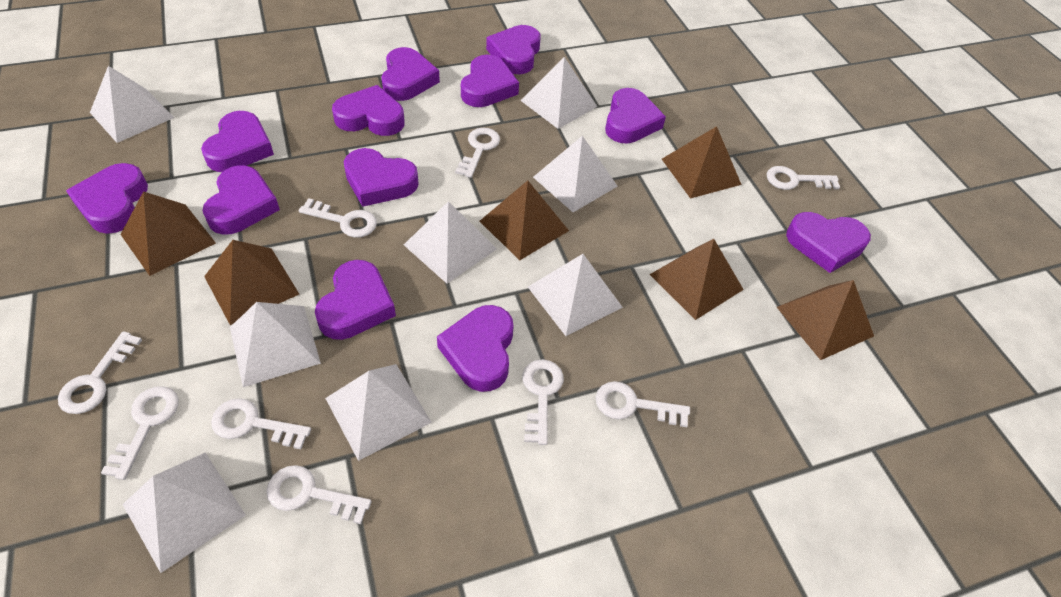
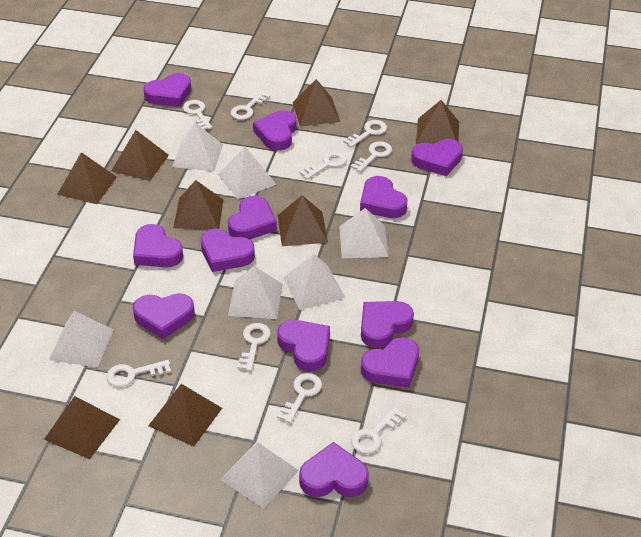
brown pyramid: [120,191,216,276] [204,240,299,325] [480,180,569,260] [649,239,744,320] [662,126,742,199] [777,280,874,360] = 6 -> [44,396,120,459] [57,152,117,204] [111,130,169,181] [148,384,222,447] [173,180,224,229] [278,195,328,246] [293,79,340,127] [416,100,459,144] = 8
white pyramid: [90,66,174,143] [123,453,246,573] [230,302,321,387] [325,364,432,461] [404,201,497,283] [520,57,598,129] [528,254,623,336] [533,136,618,212] = 8 -> [49,311,114,367] [172,123,223,171] [217,146,277,199] [220,442,299,508] [228,266,283,319] [283,254,345,310] [339,208,389,258] = 7

